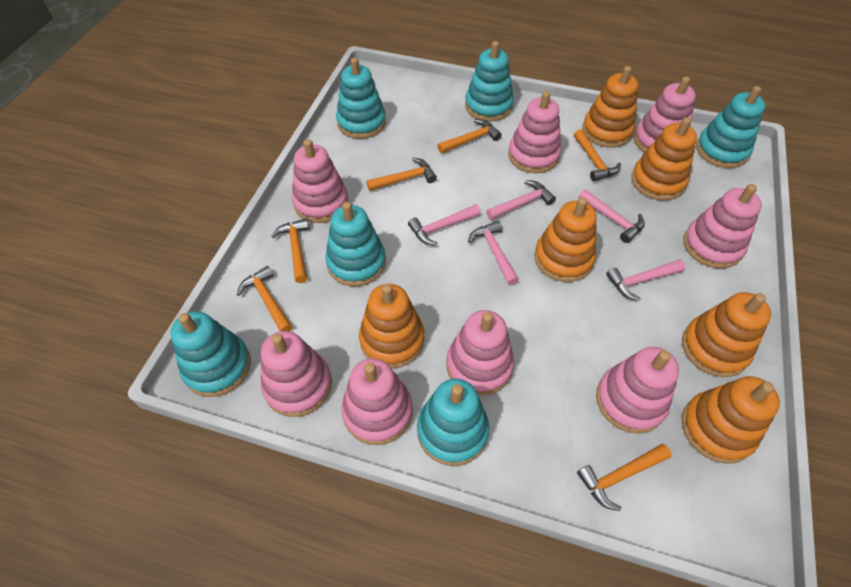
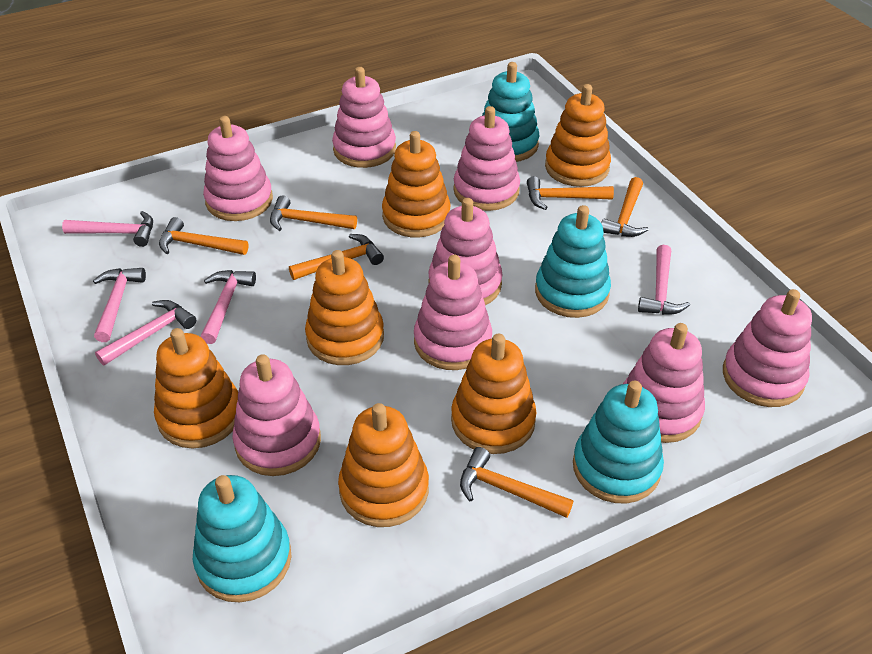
turquoise stacking toy: [170,311,251,397] [326,202,386,286] [336,58,386,139] [417,379,489,466] [465,41,514,122] [696,86,765,168] = 6 -> [193,475,292,602] [482,62,539,162] [535,205,611,318] [573,381,664,503] = 4

